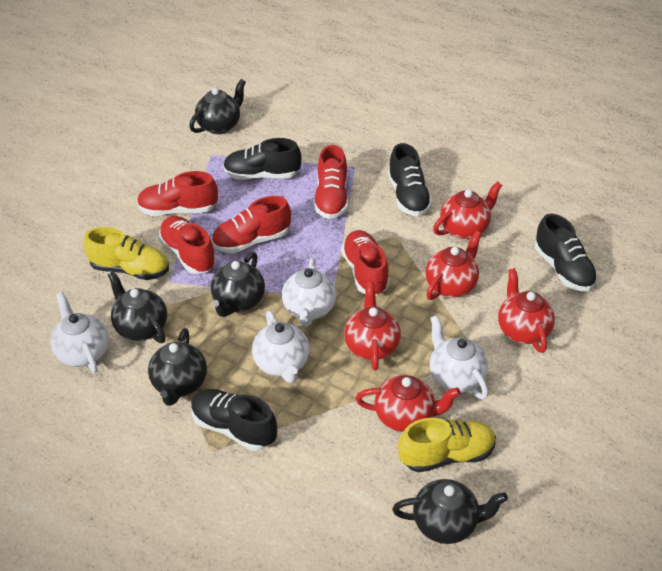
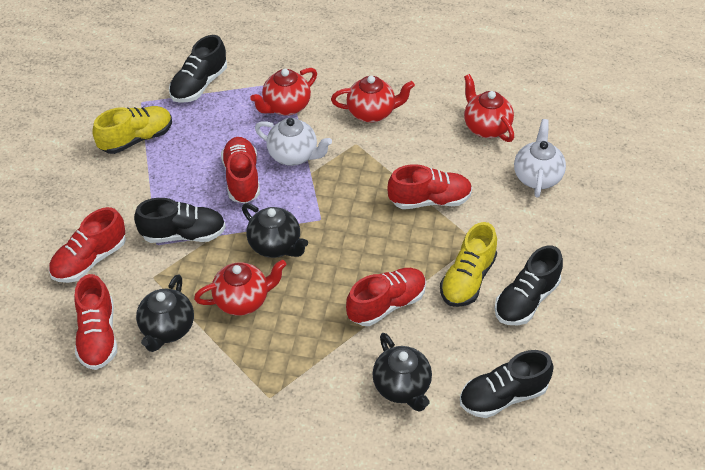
black teapot: [108,271,167,343] [148,328,207,406] [189,79,246,134] [211,252,265,317] [392,479,508,544] = 5 -> [136,274,194,352] [242,203,308,258] [372,333,432,412] = 3
red teapot: [344,282,401,371] [356,375,461,432] [425,231,482,300] [433,181,502,239] [498,268,555,353] = 5 -> [194,260,287,316] [250,68,317,116] [331,76,415,123] [464,74,514,142] = 4
white teapot: [50,292,109,373] [252,311,309,383] [282,258,336,326] [430,315,488,399] = 4 -> [255,118,332,166] [514,119,566,198] = 2

